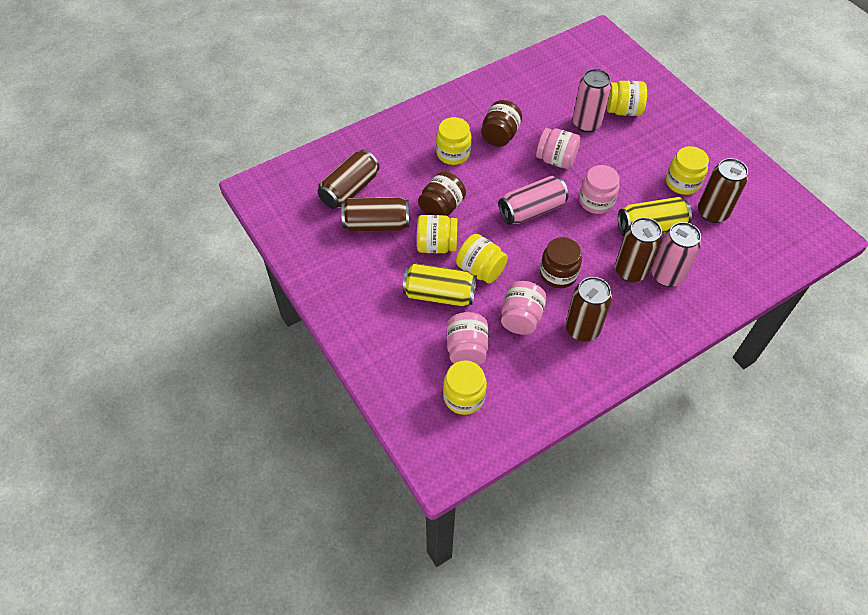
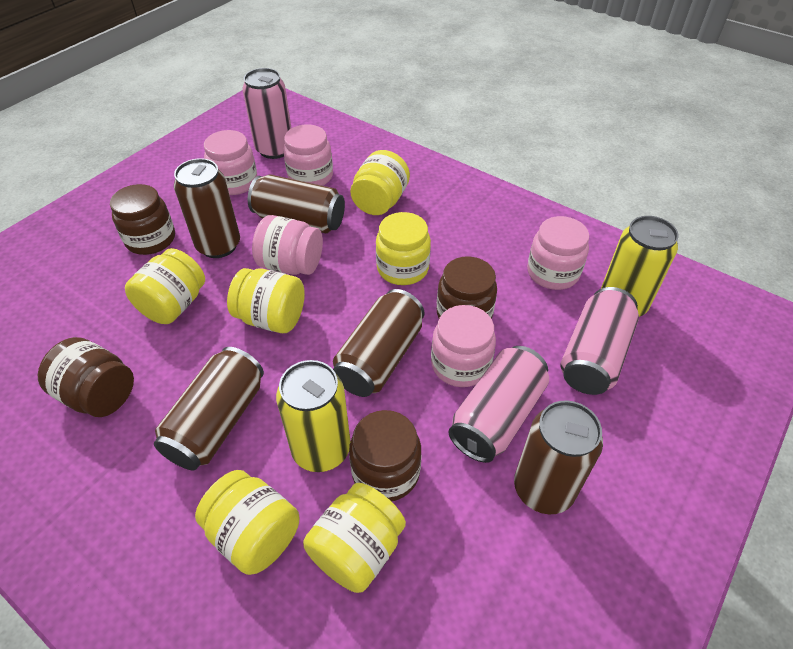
brown jar: [418,171,466,216] [481,100,522,147] [540,237,582,288] = 3 -> [38,337,134,417] [110,184,175,255] [349,410,421,502] [437,256,497,319] = 4
pink jar: [447,312,489,365] [501,281,547,335] [536,128,581,169] [579,165,620,214] = 4 -> [204,130,258,195] [252,215,323,275] [283,125,333,186] [431,305,496,387] [527,216,589,290] = 5

